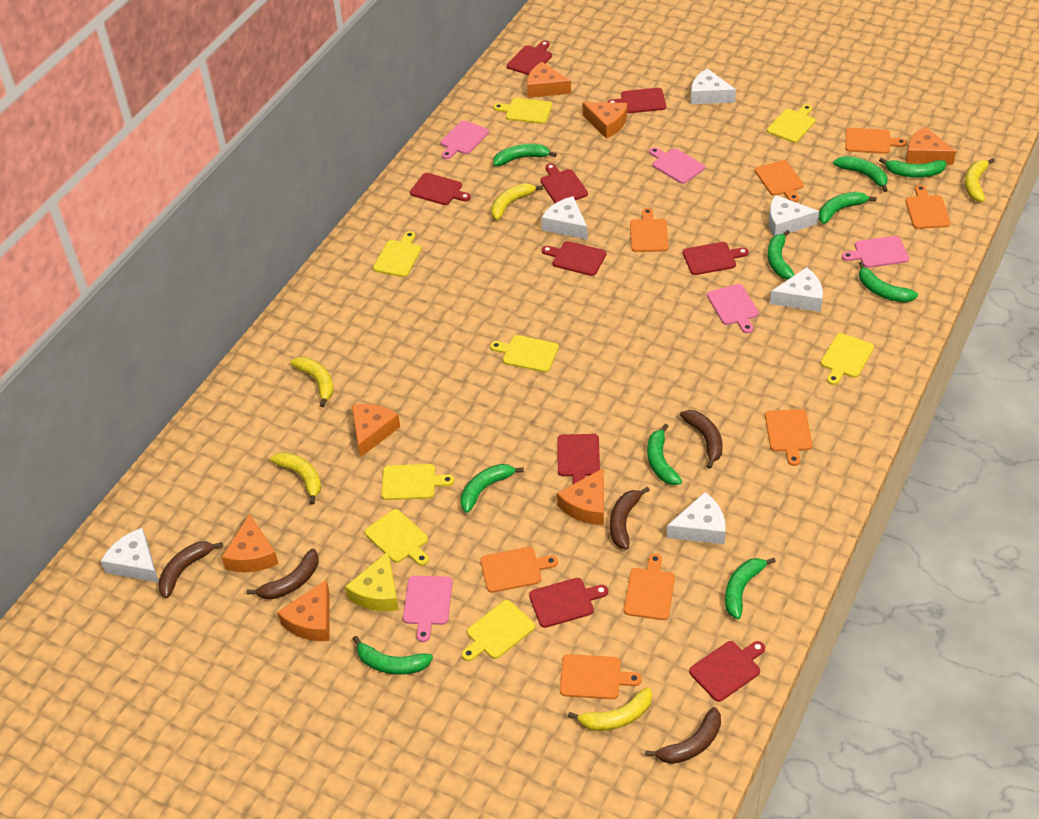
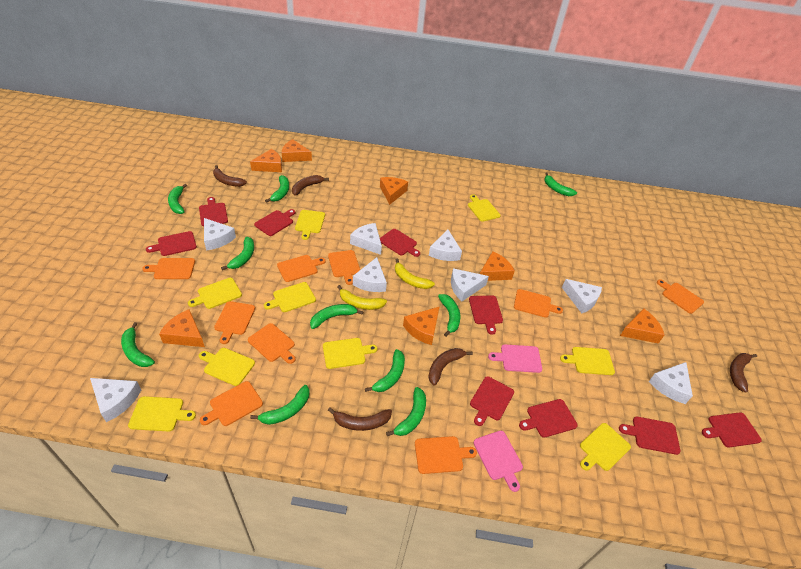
orange cutting board: [481,547,558,593] [560,654,642,699] [624,553,675,620] [630,208,669,252] [755,160,804,202] [765,409,812,466] [845,128,907,154] [906,185,950,229] = 8 -> [142,258,195,279] [200,381,263,426] [214,301,255,344] [248,323,296,364] [277,255,326,282] [328,250,360,285] [415,436,477,474] [514,289,563,318] [657,279,704,314] = 9
pink cutting board: [403,576,453,642] [440,120,489,159] [649,147,705,184] [707,284,759,334] [842,236,909,268] = 5 -> [474,431,523,492] [488,344,542,373] = 2
white cheese: [101,528,159,583] [541,196,588,240] [667,492,726,544] [691,69,736,104] [769,195,819,236] [770,267,823,312] = 6 -> [90,378,141,422] [204,218,236,250] [350,223,382,255] [353,257,387,292] [429,229,462,261] [451,268,489,301] [562,279,602,313] [649,362,693,404] = 8
yellow banana: [270,452,321,505] [290,357,334,407] [491,183,543,220] [568,687,652,731] [965,158,995,202] = 5 -> [337,285,387,310] [395,258,435,289] = 2
yellow cheese: [345,551,399,611] = 1 -> none = 0
yellow cutting board: [365,509,429,566] [373,231,421,277] [382,464,454,500] [462,600,535,661] [490,335,559,372] [494,98,552,124] [767,105,815,143] [821,333,874,385] = 8 -> [128,396,196,432] [188,278,242,309] [199,348,255,386] [264,282,316,312] [295,210,325,240] [323,338,377,369] [468,194,501,222] [560,347,615,375] [580,423,631,471] = 9

